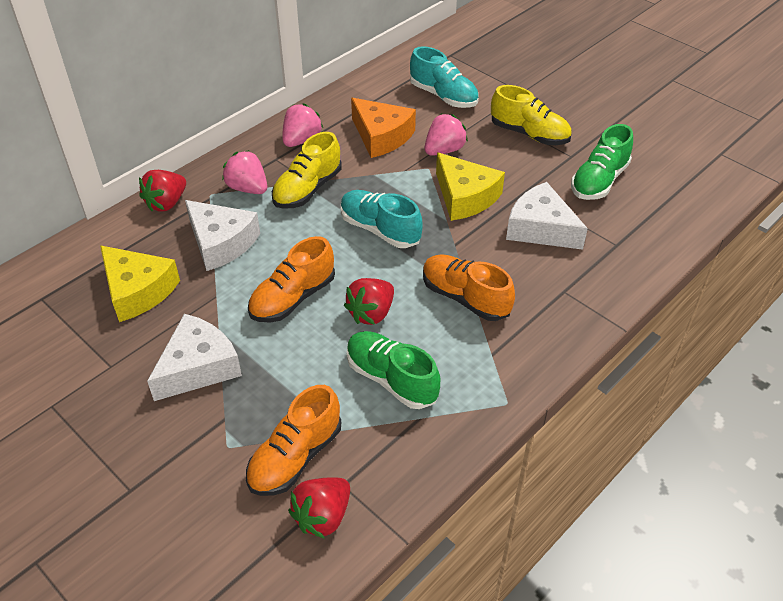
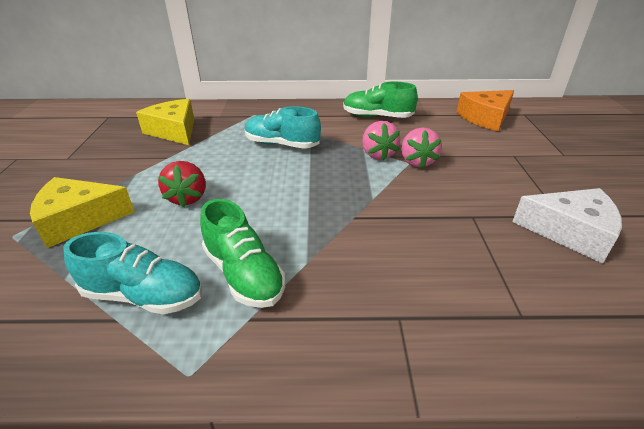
orange shoe: [246,385,341,496] [248,236,335,322] [423,254,515,321] = 3 -> none = 0
pink strawberry: [222,150,267,194] [282,103,323,147] [425,114,468,156] = 3 -> [362,121,400,161] [401,127,442,168] = 2
red strawberry: [139,170,186,211] [288,477,350,539] [344,278,394,325] = 3 -> [158,161,206,207] = 1
white cheese: [147,314,242,401] [185,200,260,271] [506,182,588,250] = 3 -> [512,188,622,264] = 1
yellow shoe: [272,132,342,209] [491,85,572,145] = 2 -> none = 0

